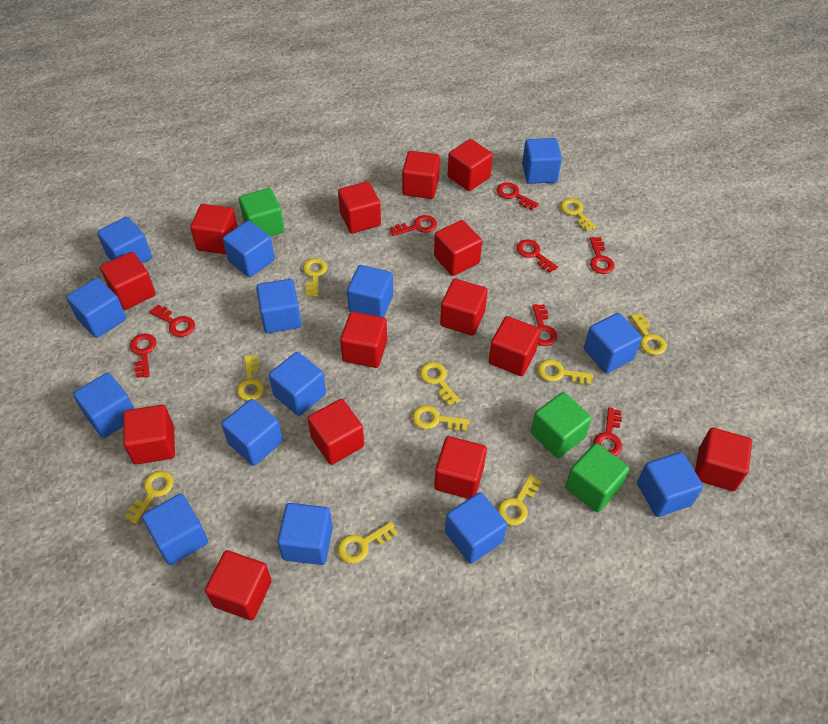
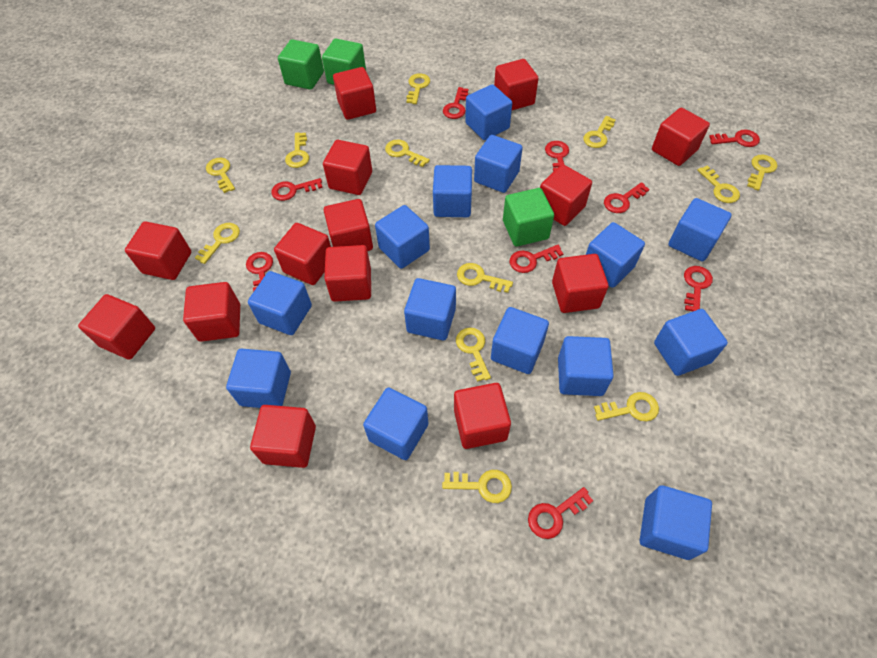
red key: [130,333,157,378] [149,305,195,337] [390,215,437,236] [497,182,539,210] [516,239,558,273] [532,304,557,346] [590,237,615,274] [593,407,622,456] = 8 -> [246,252,273,291] [271,178,323,201] [443,87,468,119] [510,245,564,273] [528,487,593,539] [545,141,569,172] [604,182,650,213] [684,266,713,311] [709,130,760,147] = 9
yellow key: [125,470,174,524] [237,355,264,401] [303,258,327,297] [338,522,398,564] [412,405,470,431] [420,362,460,406] [498,474,541,526] [538,359,593,385] [560,198,596,231] [630,313,667,355] = 10 -> [195,223,240,264] [206,158,235,193] [285,132,309,168] [385,139,430,167] [406,73,430,104] [442,470,512,503] [456,328,491,382] [457,263,513,293] [583,116,616,148] [594,392,659,421] [697,165,740,203] [747,155,777,191] = 12

